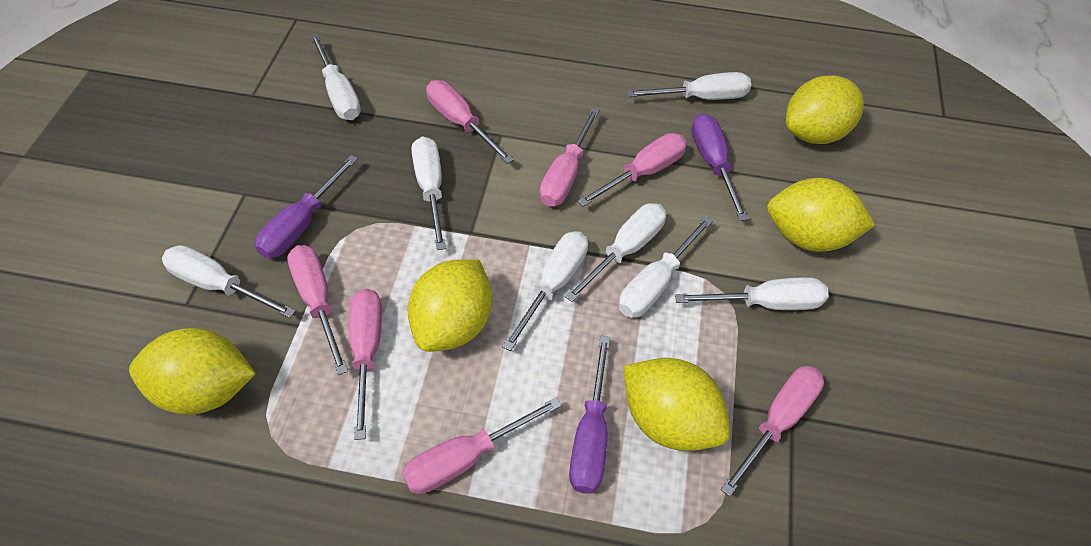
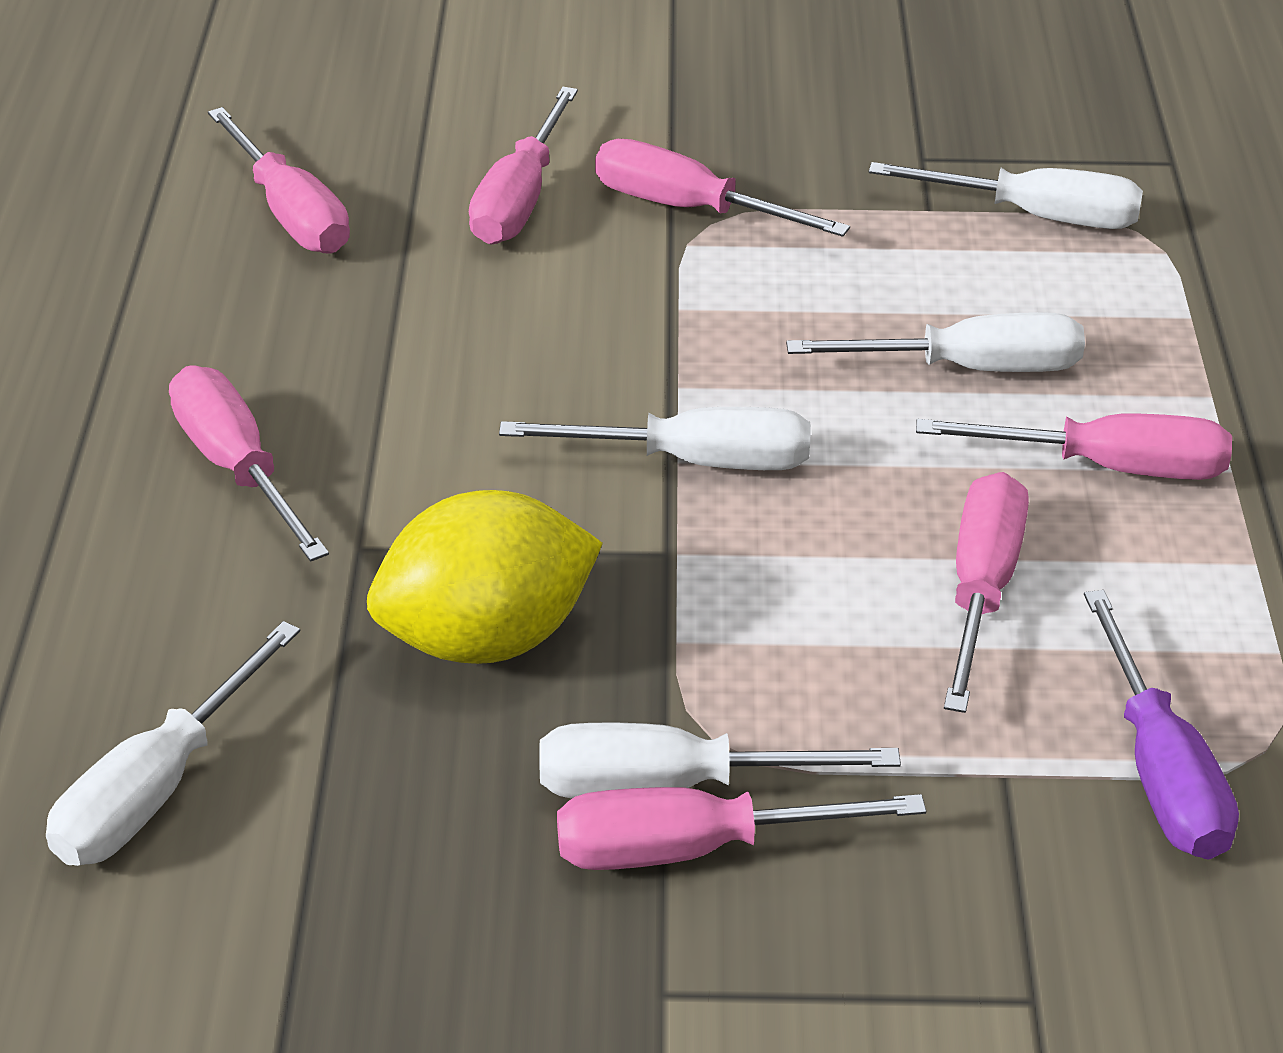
purple screwdriver: [255,155,358,258] [569,336,610,493] [692,113,748,221] = 3 -> [1084,590,1239,859] = 1
white screwdriver: [162,245,296,318] [310,34,361,120] [412,136,446,250] [502,231,588,351] [565,203,666,302] [619,216,714,318] [626,72,751,100] [675,277,829,310] = 8 -> [46,621,300,866] [499,407,811,470] [540,723,901,799] [786,312,1085,372] [869,162,1143,229] = 5
yellow lemon: [129,328,256,415] [407,259,492,352] [623,358,730,451] [767,178,875,252] [786,75,864,144] = 5 -> [367,490,603,664] = 1

